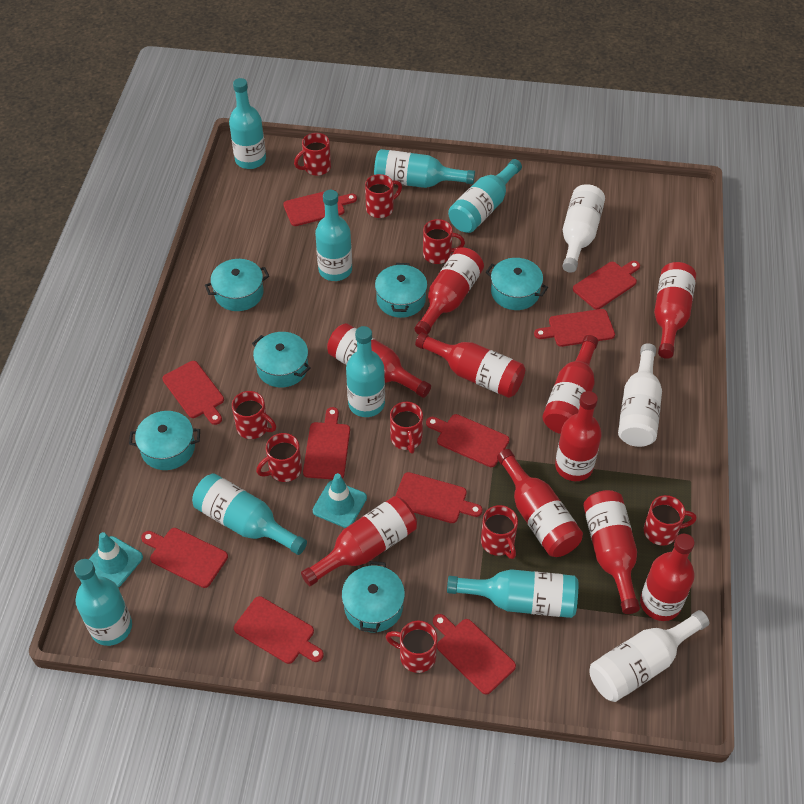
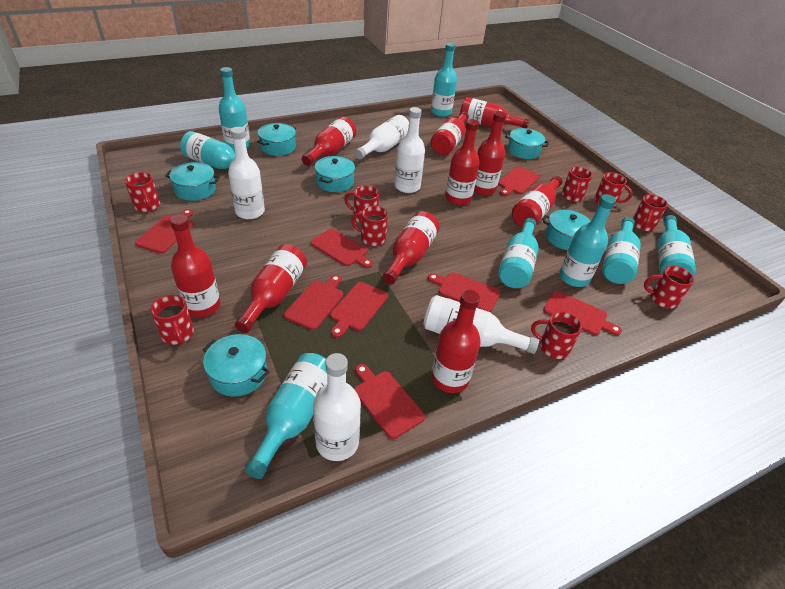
red cutting board: [141,528,228,588] [162,361,224,425] [234,596,324,664] [283,191,357,226] [303,407,350,479] [395,472,482,523] [426,414,509,467] [433,614,516,694] [534,309,615,347] [573,261,640,309] = 10 -> [135,209,194,253] [284,275,343,330] [310,228,373,268] [330,282,388,338] [354,364,425,439] [428,272,500,312] [498,167,540,196] [543,291,622,335] = 8
turquoise traffic cone: [89,532,143,587] [313,473,367,528] = 2 -> none = 0
white bottle: [562,184,605,273] [590,610,709,702] [618,343,662,447] = 3 -> [228,127,265,219] [313,353,361,461] [354,115,409,159] [395,107,425,193] [424,295,539,354] = 5

